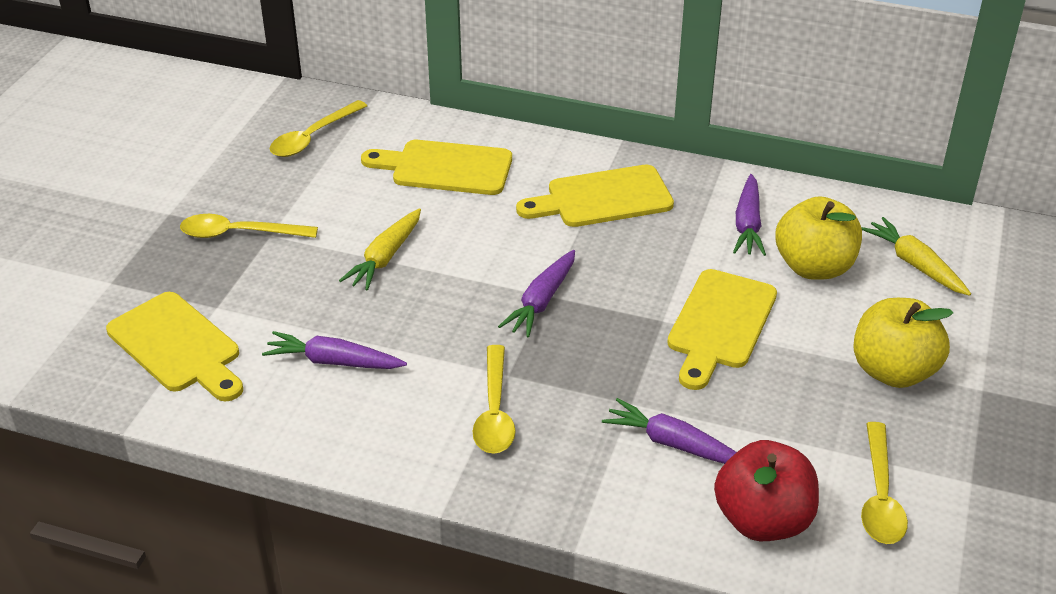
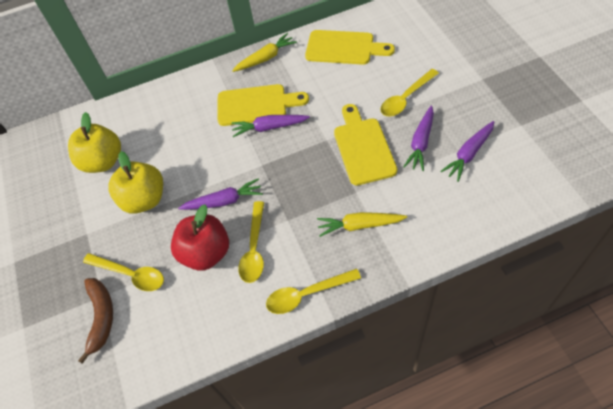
brown banana: none = 0 -> [78,278,113,364] = 1
yellow cutting board: [106,292,243,401] [361,140,512,195] [516,165,674,227] [667,269,777,390] = 4 -> [217,84,309,126] [305,30,395,65] [334,104,397,186] = 3

